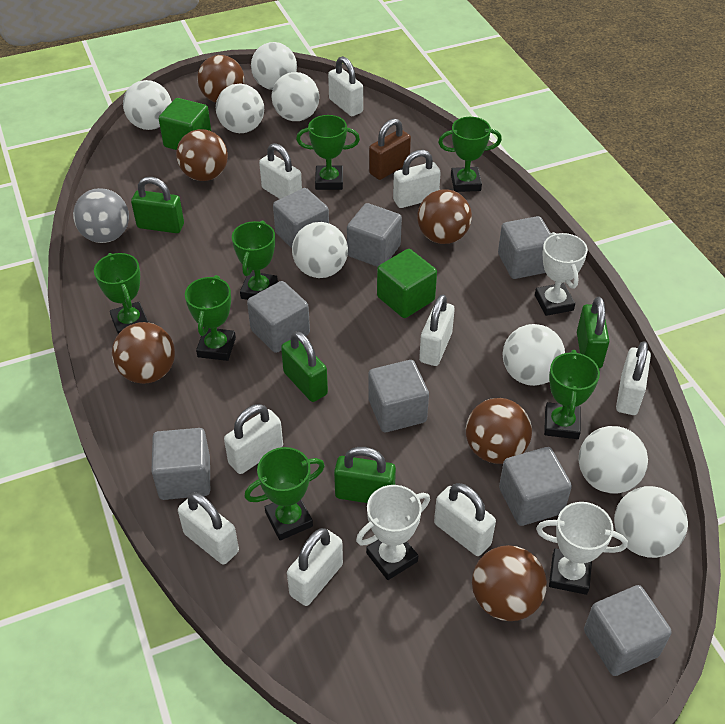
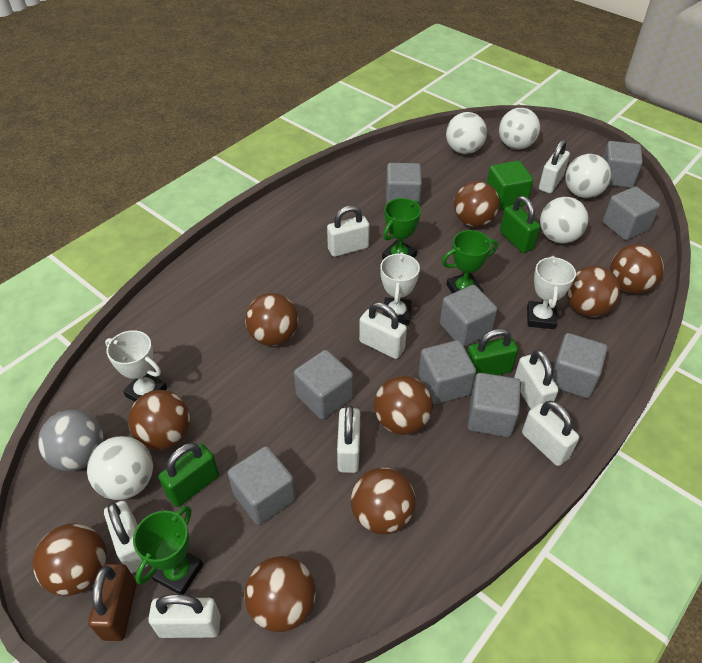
brown ball: [112,322,175,384] [176,129,228,181] [197,55,245,102] [417,189,472,244] [466,398,532,464] [472,545,547,621] = 6 -> [33,523,107,596] [128,390,190,450] [244,556,316,632] [245,293,298,346] [351,468,416,534] [374,376,433,435] [454,181,500,227] [567,266,621,317] [610,244,664,294] = 9
green cube: [159,98,211,150] [377,249,437,318] = 2 -> [487,161,533,210] = 1
green padlock: [131,177,184,233] [281,331,328,402] [334,447,396,503] [577,297,609,368] = 4 -> [158,443,219,507] [467,328,518,376] [500,196,540,253] = 3
green trophy: [94,253,148,334] [185,275,236,361] [232,221,278,300] [244,447,325,540] [296,115,360,190] [438,117,502,192] [544,350,600,439] = 7 -> [133,506,203,594] [382,198,421,259] [442,230,498,294] = 3
grey cube: [151,428,210,500] [247,281,310,353] [273,188,329,248] [347,203,402,267] [368,360,429,432] [498,216,550,279] [499,447,572,526] [584,585,672,676] = 8 -> [228,446,296,525] [294,350,353,420] [386,163,422,204] [418,340,476,404] [440,285,497,347] [467,373,521,437] [552,333,607,398] [603,141,643,188] [603,186,660,240] = 9
white ball: [123,80,172,130] [216,84,264,133] [251,42,297,90] [271,72,319,121] [292,222,348,278] [503,324,565,386] [579,426,648,494] [614,486,688,558] = 8 -> [87,436,153,500] [446,112,487,154] [499,108,540,149] [540,197,589,243] [565,154,611,198] = 5
white padlock: [178,492,239,565] [224,404,283,474] [259,143,302,199] [287,528,343,606] [328,56,363,116] [393,150,441,208] [419,294,455,366] [434,483,496,556] [616,341,651,415] = 9 -> [104,501,148,573] [148,594,221,638] [327,205,370,257] [337,405,360,473] [359,302,407,359] [514,350,559,409] [522,401,579,466] [539,140,570,193] = 8

